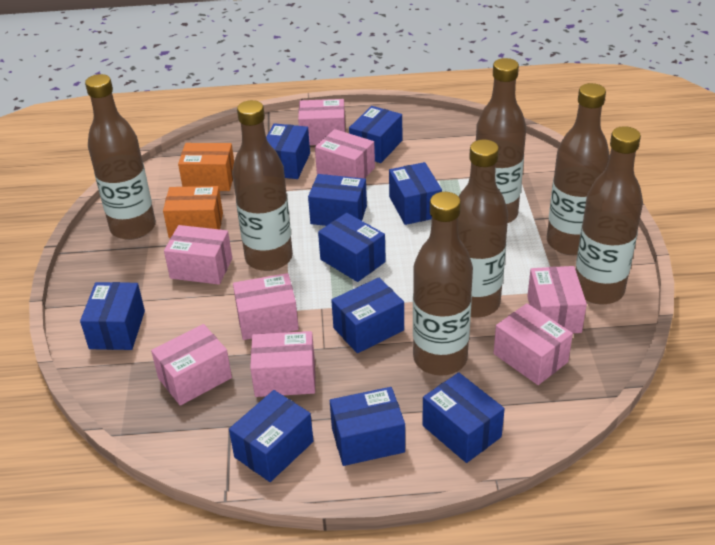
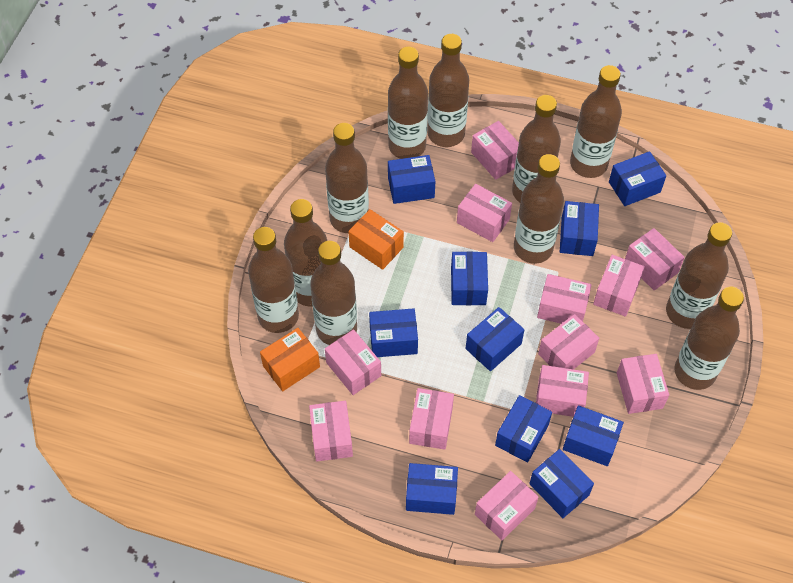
brown bottle: [85,74,156,240] [232,100,293,271] [413,192,473,376] [458,139,508,318] [476,58,526,223] [547,83,610,255] [576,126,643,304] = 7 -> [248,227,299,333] [284,199,327,306] [310,241,357,345] [325,123,369,233] [388,47,428,159] [427,34,469,147] [512,95,561,202] [514,154,564,264] [570,65,622,178] [666,222,732,329] [674,287,744,390] = 11
pink box: [151,324,232,406] [164,225,232,285] [233,273,299,340] [250,331,315,397] [298,99,346,145] [315,129,375,179] [494,303,573,385] [527,266,587,333] = 8 -> [309,401,353,461] [325,329,381,395] [409,388,454,450] [457,184,512,242] [471,121,519,180] [475,471,538,540] [536,365,589,417] [537,274,592,324] [538,314,599,369] [593,255,645,317] [617,354,669,414] [625,228,685,290] = 12

